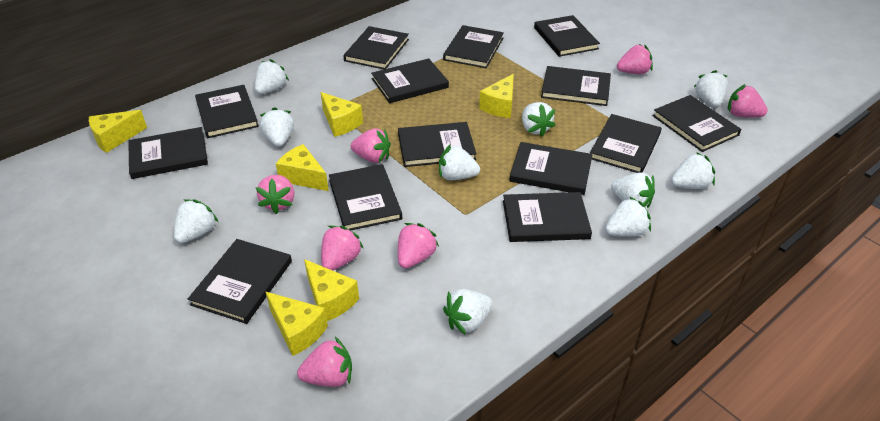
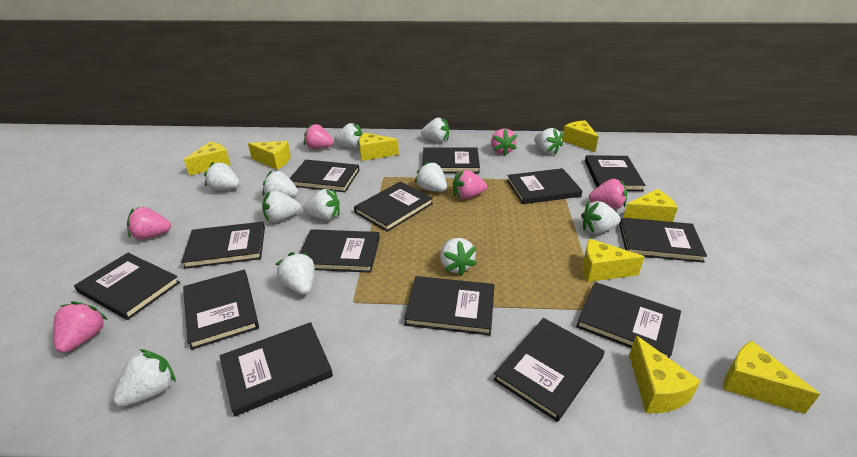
pink strawberry: [256,175,294,214] [297,337,352,387] [321,226,363,271] [350,128,391,163] [398,223,439,269] [617,44,653,74] [728,84,768,117] = 7 -> [53,301,108,353] [127,207,171,240] [304,124,334,149] [453,170,487,199] [491,128,517,156] [589,179,627,209] = 6
white strawberry: [174,199,218,243] [255,59,289,94] [260,107,294,147] [439,144,480,180] [443,289,493,335] [522,102,555,137] [605,197,651,237] [611,172,655,208] [671,152,715,189] [694,70,728,107] = 10 -> [113,349,176,407] [204,162,240,190] [262,191,301,222] [263,170,298,198] [275,252,315,295] [303,189,340,220] [334,123,362,148] [415,161,447,192] [421,117,449,142] [440,238,477,276] [534,128,563,155] [581,201,621,234] = 12
yellow cheese: [89,110,147,153] [266,292,328,356] [276,144,329,191] [304,259,359,321] [321,92,363,137] [479,74,514,118] = 6 -> [184,142,231,176] [248,141,291,170] [359,133,399,161] [562,120,599,152] [582,239,645,282] [623,189,678,222] [629,336,701,413] [724,341,820,414] = 8

